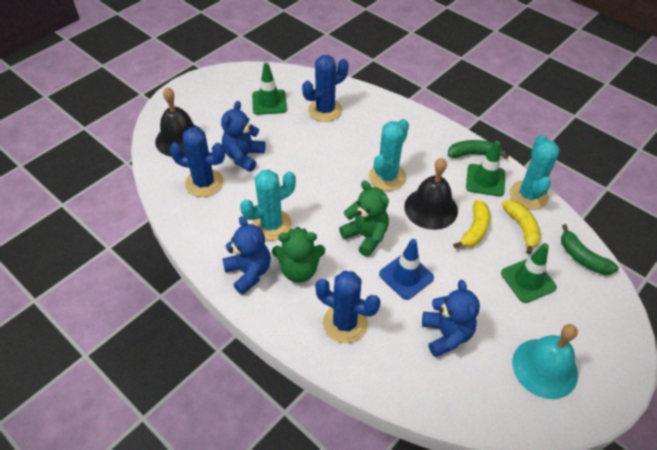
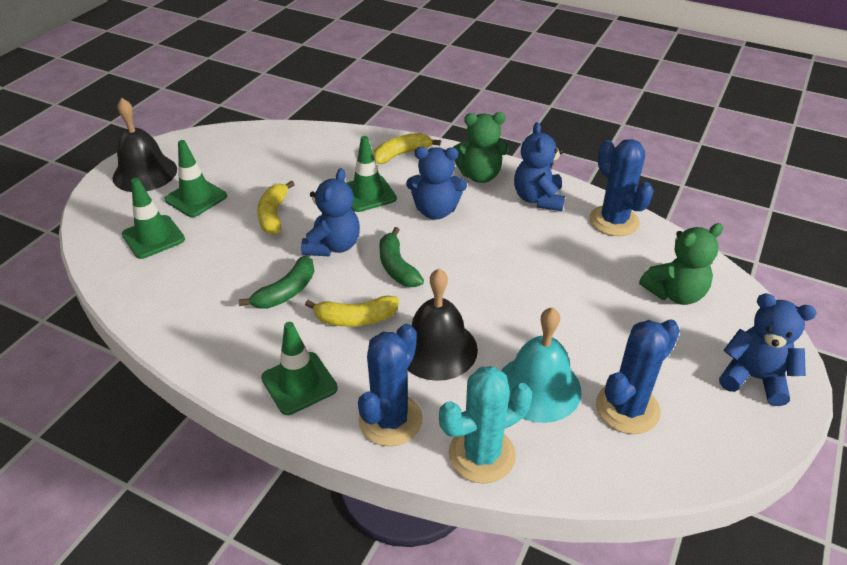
blue teddy bear: [221,101,265,172] [222,216,271,295] [422,280,480,357] = 3 -> [301,168,360,256] [406,147,467,219] [514,122,565,211] [719,293,817,406] = 4
blue traffic cone: [379,239,434,300] = 1 -> none = 0
green traffic cone: [252,63,287,115] [466,141,505,197] [501,243,557,303] = 3 -> [122,178,185,259] [165,140,227,217] [261,322,338,415] [347,136,397,212] = 4
turquoise cactus: [240,170,296,241] [369,119,409,191] [510,135,560,210] = 3 -> [439,366,532,483] = 1
yellow banana: [453,200,490,248] [502,200,541,254] = 2 -> [257,180,295,235] [305,296,399,327] [373,133,441,164] = 3

